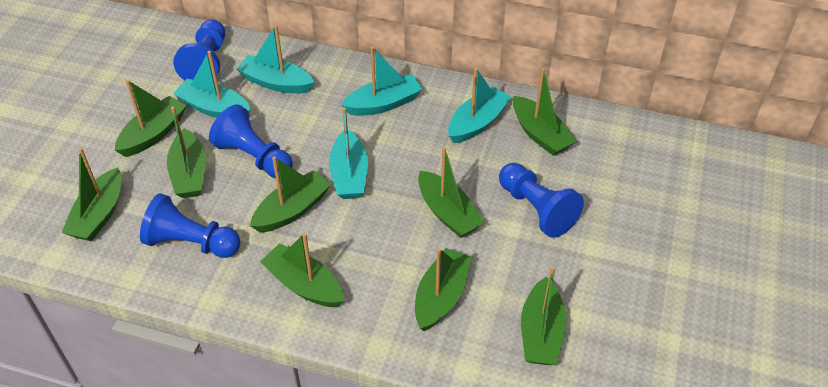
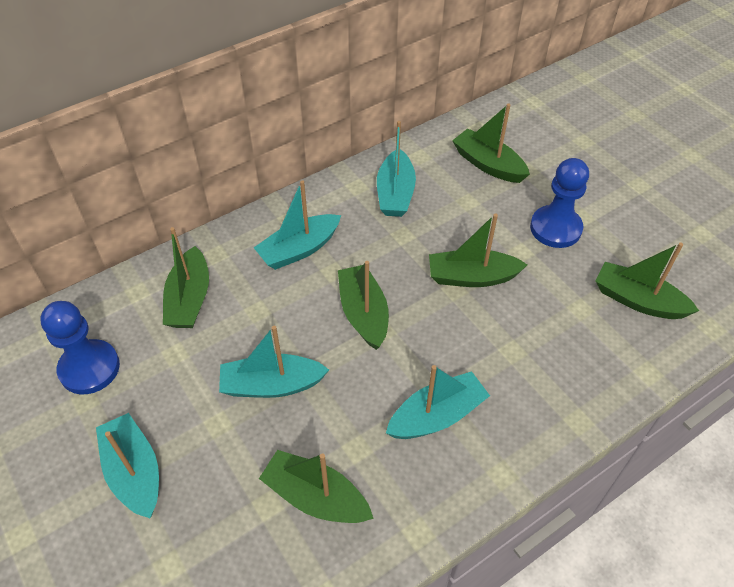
blue pawn: [140,193,241,258] [173,19,225,80] [209,104,293,178] [499,163,584,238] = 4 -> [40,301,120,394] [530,158,589,248] = 2
green boat: [61,148,122,241] [115,80,186,157] [167,106,206,198] [250,156,331,233] [260,233,344,307] [415,248,472,331] [418,147,484,238] [513,68,577,156] [521,266,566,365] = 9 -> [163,227,209,328] [259,450,374,523] [338,261,389,350] [429,214,527,287] [452,103,530,183] [596,243,699,319] = 6

